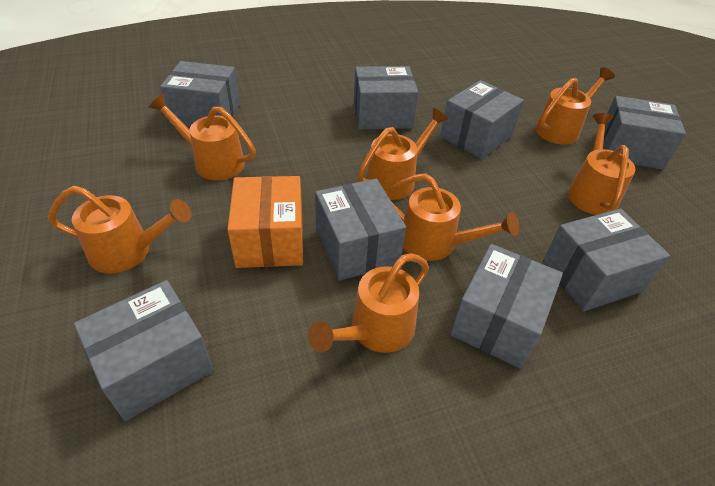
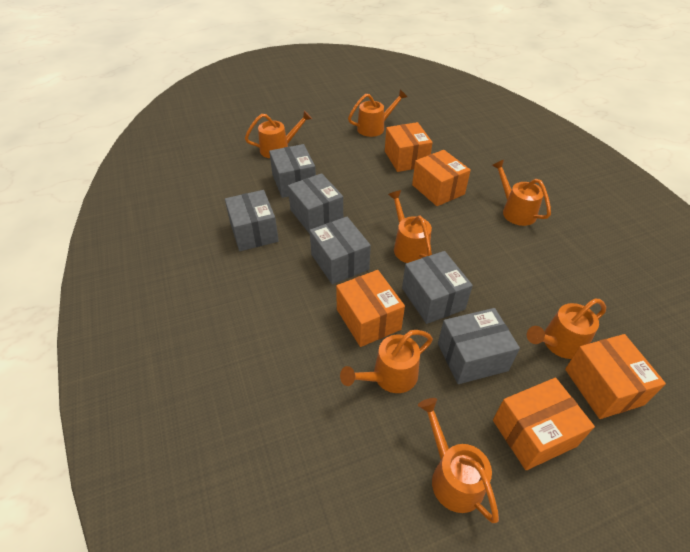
grey box: [74,280,213,421] [160,61,240,127] [315,179,406,281] [354,66,418,130] [440,80,524,159] [450,244,563,369] [543,209,670,311] [603,96,686,170] = 8 -> [225,190,279,251] [269,144,316,198] [288,173,343,234] [310,217,371,284] [402,251,473,324] [438,308,520,384] = 6
orange box: [227,176,303,268] = 1 -> [336,270,405,347] [385,122,433,172] [412,150,471,206] [493,378,595,470] [565,334,666,419] = 5

